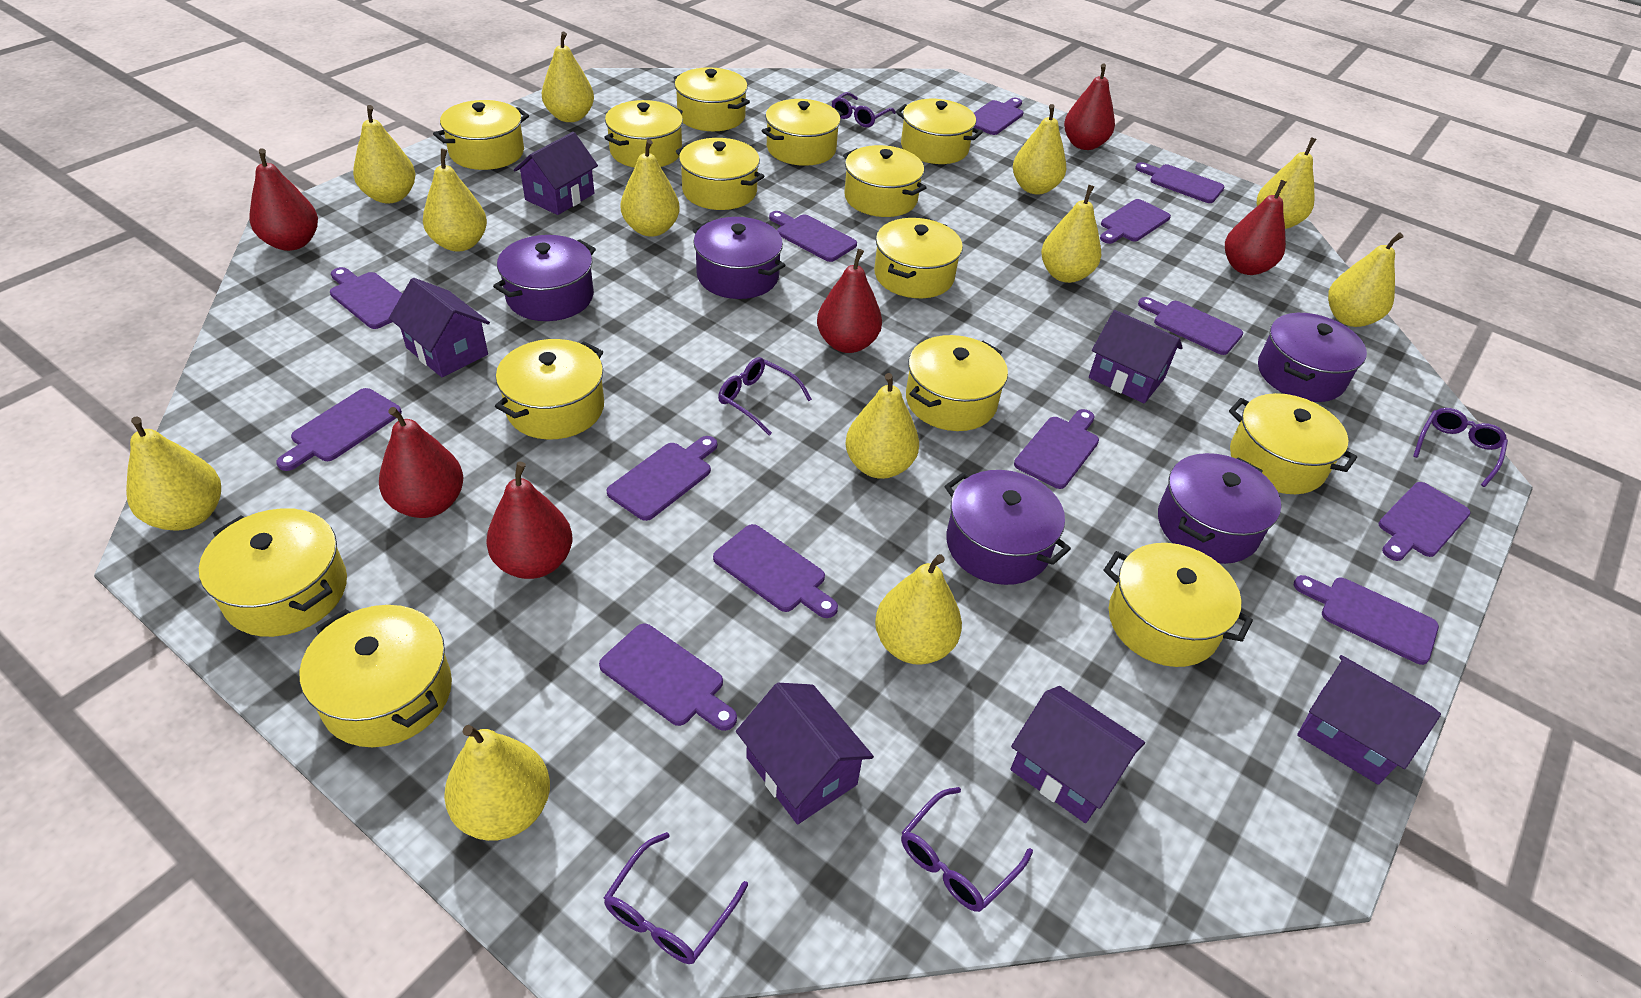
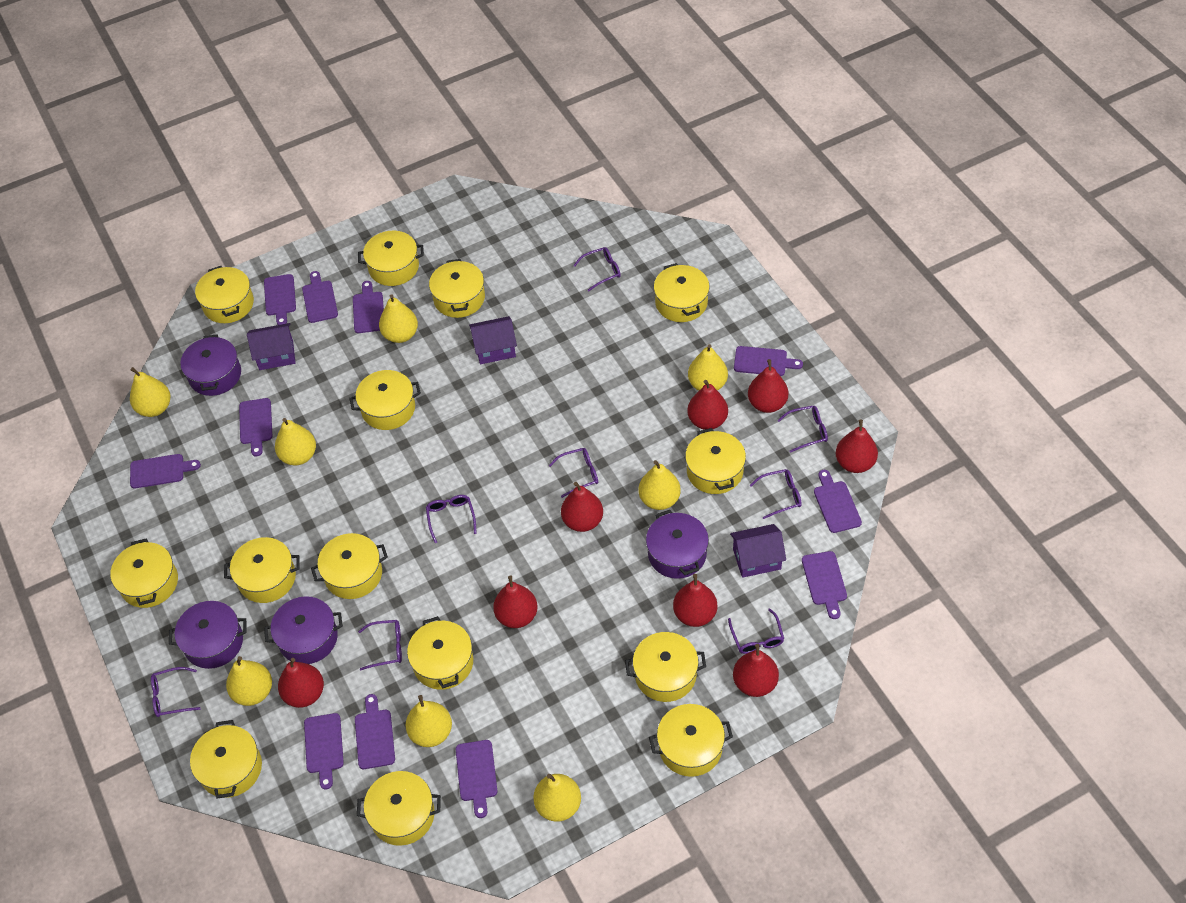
purple cutting board: [276,388,402,471] [330,267,402,329] [599,623,737,731] [606,436,717,521] [713,524,838,618] [769,211,857,262] [974,98,1023,135] [1014,409,1099,489] [1100,199,1171,244] [1135,162,1225,203] [1138,297,1243,355] [1294,575,1439,665] [1378,482,1471,561] = 13 -> [130,454,201,489] [239,398,272,456] [264,274,296,325] [302,271,338,323] [304,713,344,790] [353,281,384,333] [355,694,395,769] [455,740,497,818] [734,346,803,376] [802,551,847,619] [814,470,862,533] = 11
purple glasses: [604,832,748,964] [718,357,812,436] [832,92,896,127] [901,787,1033,912] [1413,408,1508,487] = 5 -> [151,667,201,717] [358,620,402,670] [426,495,477,543] [549,448,598,498] [573,247,621,292] [728,608,784,654] [750,469,802,519] [777,406,828,453] = 8
purple house: [389,278,490,377] [514,132,598,215] [736,683,874,824] [1010,686,1145,823] [1089,310,1183,404] [1297,655,1441,785] = 6 -> [247,323,296,370] [469,316,517,364] [730,524,786,578] = 3
purple pot: [493,235,596,321] [693,217,785,299] [945,470,1071,585] [1158,453,1281,564] [1258,313,1367,402] = 5 -> [169,601,247,669] [180,334,241,396] [264,596,343,664] [646,510,709,579] = 4
red pear: [249,148,318,251] [379,407,463,518] [486,461,572,579] [817,249,882,353] [1064,64,1115,150] [1225,180,1286,275] = 6 -> [278,658,324,708] [493,575,538,628] [561,482,603,532] [673,574,717,627] [687,380,728,430] [733,644,779,697] [748,359,788,413] [836,419,878,473] = 8
yellow pear: [126,416,221,531] [353,105,416,203] [423,148,487,252] [444,725,550,841] [541,31,594,122] [620,139,680,237] [845,373,919,479] [875,554,962,665] [1013,104,1066,194] [1041,185,1101,283] [1257,137,1316,229] [1328,232,1403,327] = 12 -> [130,367,171,417] [226,656,272,706] [275,418,316,466] [379,294,418,343] [406,695,452,747] [533,774,581,822] [639,460,681,510] [688,344,728,391] = 8

